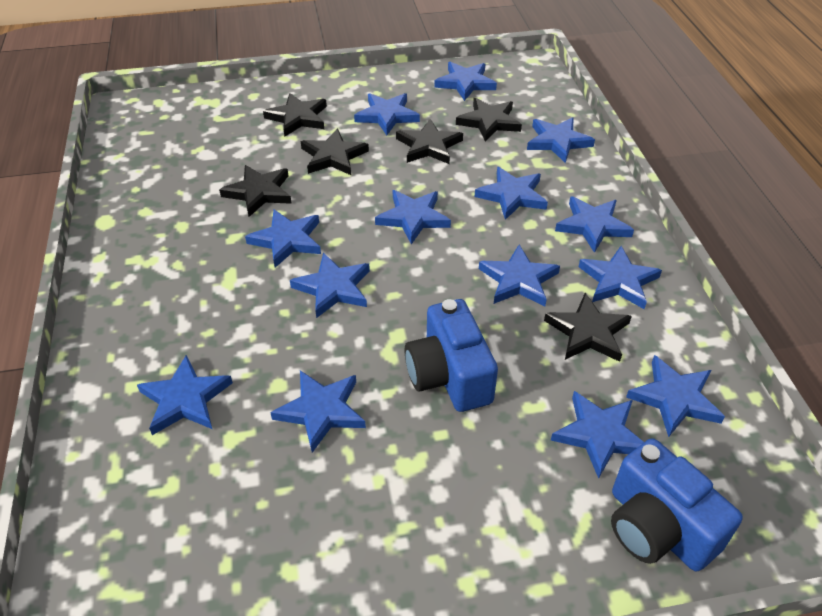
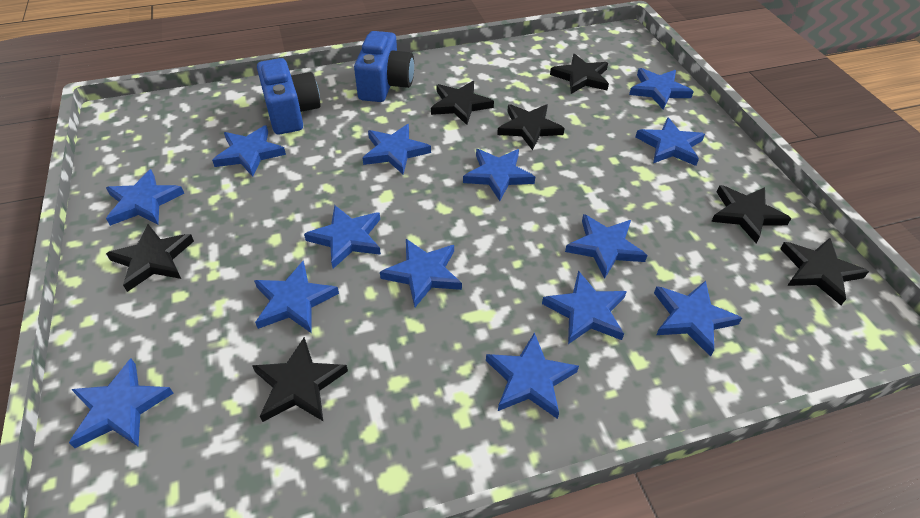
black star: [219,165,292,217] [263,93,327,137] [301,129,369,175] [396,119,463,164] [456,98,522,142] [544,293,632,362] = 6 -> [106,224,194,292] [253,337,348,422] [431,81,494,125] [497,104,565,150] [550,54,609,94] [711,185,791,243] [780,238,869,305] = 7

